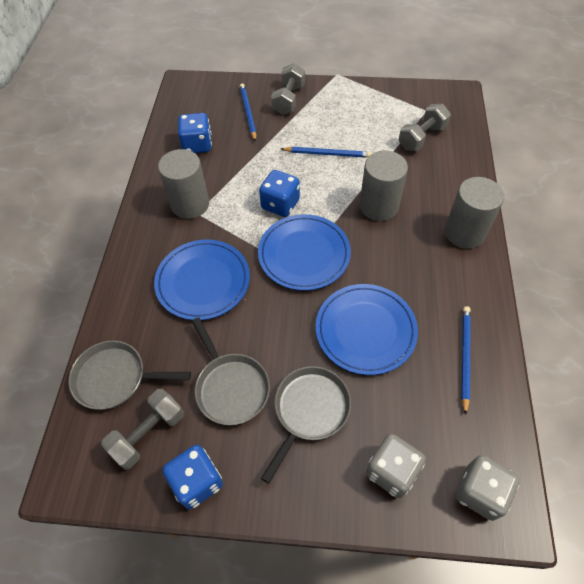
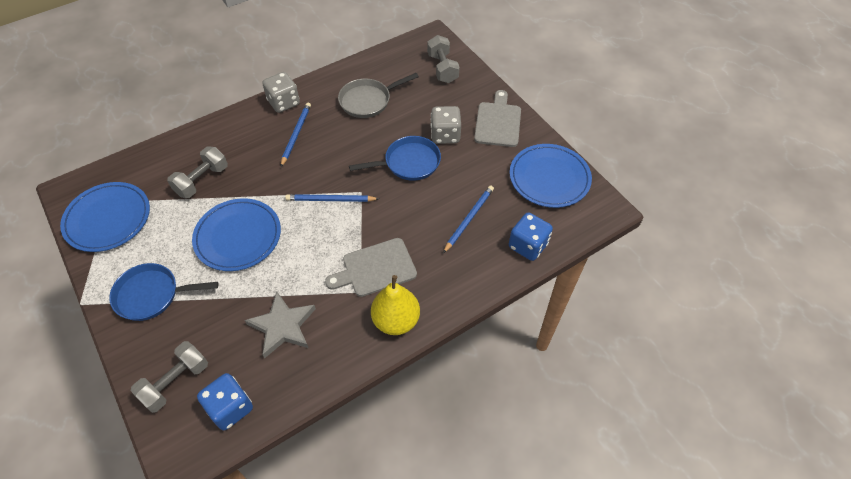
blue dice: [162,445,223,509] [178,113,212,153] [259,170,300,217] = 3 -> [197,373,253,430] [509,213,553,261] = 2
blue pan: none = 0 -> [109,263,218,321] [349,136,441,181] = 2
grey cutting board: none = 0 -> [325,238,417,297] [474,90,521,147] = 2
grey cylinder: [158,149,209,219] [360,151,408,221] [445,177,504,249] = 3 -> none = 0
grey pan: [69,341,191,410] [192,317,270,425] [261,366,351,484] = 3 -> [338,73,419,118] = 1
grey star: none = 0 -> [245,291,316,358] = 1
yellow pear: none = 0 -> [371,275,420,335] = 1

